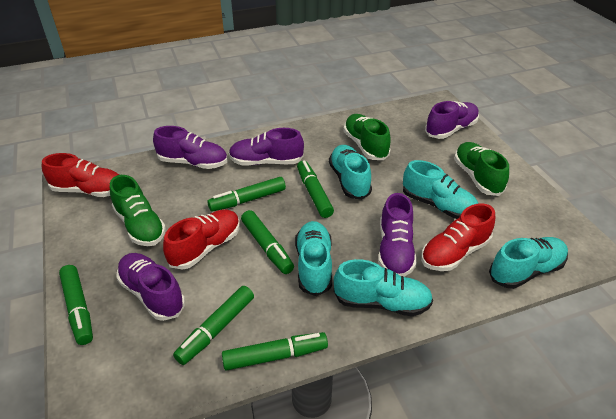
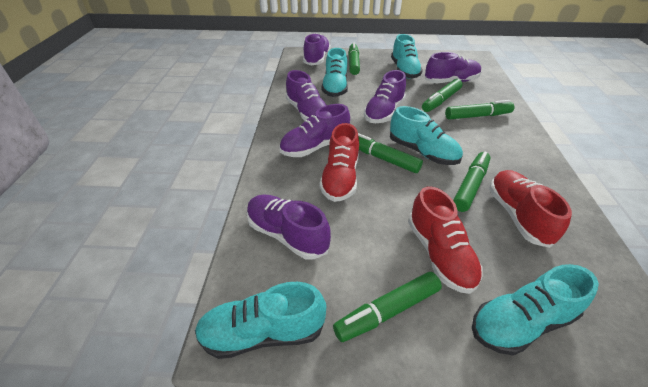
green shoe: [110,175,166,246] [344,114,391,160] [454,142,509,196] = 3 -> none = 0
purple shoe: [116,253,185,321] [153,126,227,169] [229,128,304,166] [378,193,417,277] [425,101,479,139] = 5 -> [246,194,331,260] [279,104,350,157] [286,70,326,121] [303,33,330,65] [364,70,406,123] [425,52,482,83] = 6

